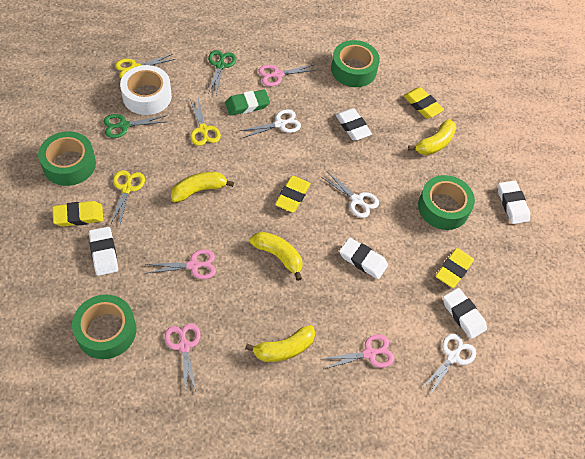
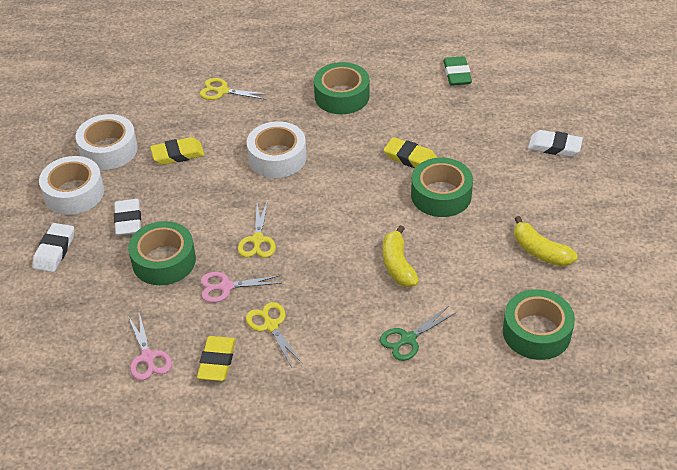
green scissors: [103,114,165,138] [208,50,236,95] = 2 -> [380,307,456,361] = 1
pink scissors: [145,249,216,279] [165,323,201,393] [258,64,315,87] [323,334,394,369] = 4 -> [128,312,172,380] [200,272,282,303] = 2
white eraser: [89,227,118,276] [335,108,372,141] [339,237,388,279] [443,288,487,339] [498,181,530,224] = 5 -> [32,223,74,272] [114,199,141,236] [528,130,583,157] = 3
white scissors: [240,109,301,138] [321,172,379,218] [422,334,476,395] = 3 -> none = 0
white tape: [120,65,172,115] = 1 -> [39,156,104,215] [76,114,138,170] [247,121,307,178] = 3
yellow banana: [171,172,234,202] [245,325,315,362] [250,232,303,281] [408,119,457,155] = 4 -> [383,225,419,287] [514,216,578,267] = 2
yellow eraser: [52,201,103,227] [275,176,311,213] [403,87,444,118] [436,248,474,288] = 4 -> [150,137,205,165] [197,336,236,381] [384,137,437,168] = 3

